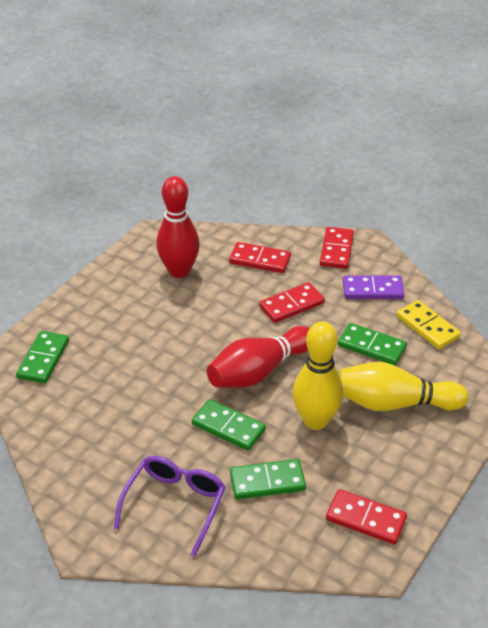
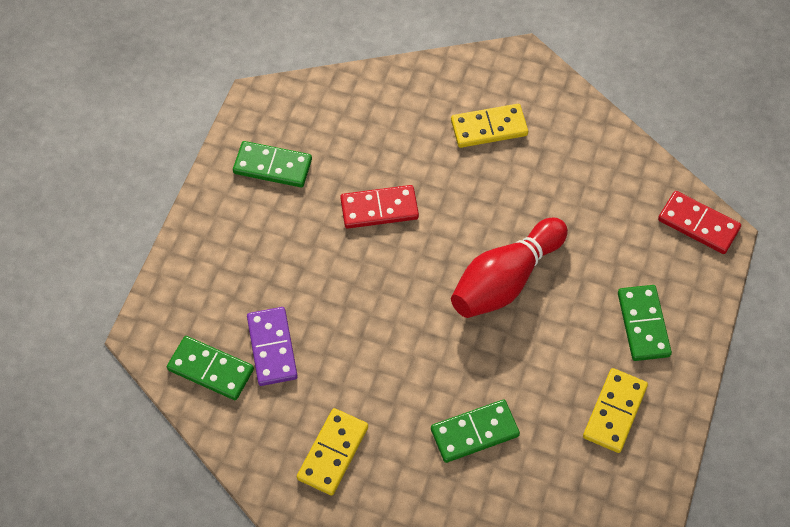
purple glasses: [114,456,226,556] = 1 -> none = 0
red bowling pin: [156,176,200,278] [207,326,310,388] = 2 -> [451,218,568,318] = 1
red domino: [229,242,291,273] [259,282,325,323] [320,227,354,269] [326,489,407,544] = 4 -> [340,185,419,229] [658,191,741,254] = 2
yellow bowling pin: [293,321,343,430] [339,362,468,411] = 2 -> none = 0
yellow domino: [397,300,461,349] = 1 -> [297,408,368,496] [451,104,528,148] [583,368,648,453] = 3

